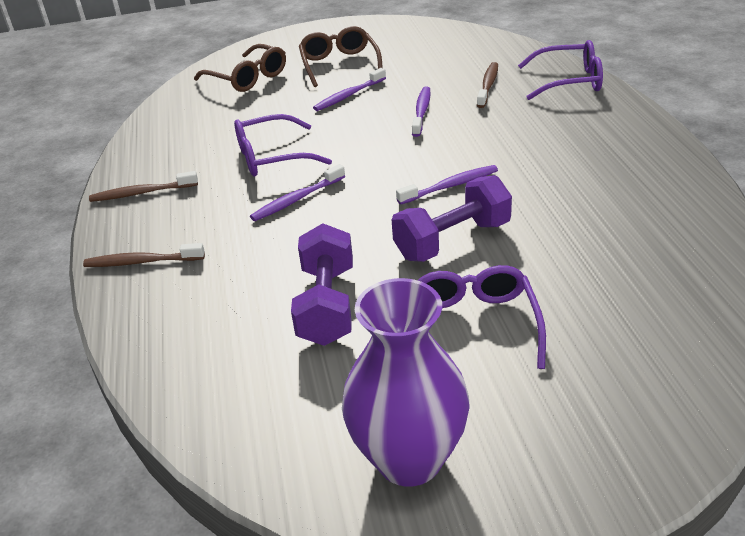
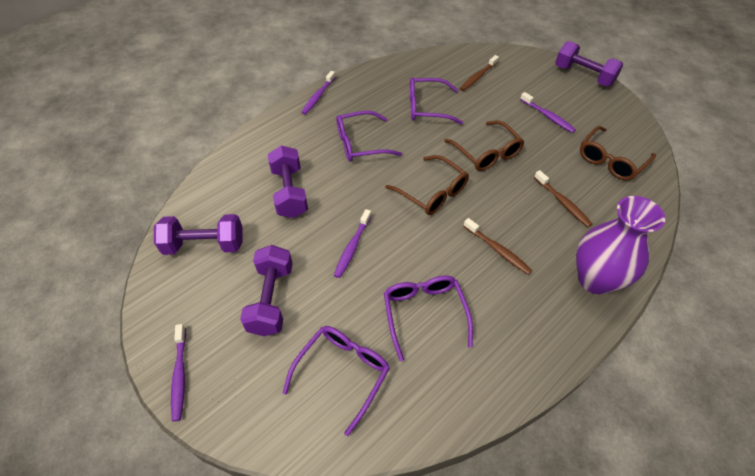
brown glasses: [194,44,286,92] [299,26,383,87] = 2 -> [385,155,469,215] [444,121,524,171] [580,126,656,180] = 3
purple dumbbell: [291,223,353,346] [392,175,512,262] = 2 -> [154,214,243,255] [240,245,293,336] [268,145,308,218] [555,41,623,86] = 4
purple glasses: [234,114,332,177] [418,265,546,369] [518,40,603,100] = 3 -> [283,326,390,436] [336,111,402,162] [384,275,473,361] [410,77,463,124] = 4

